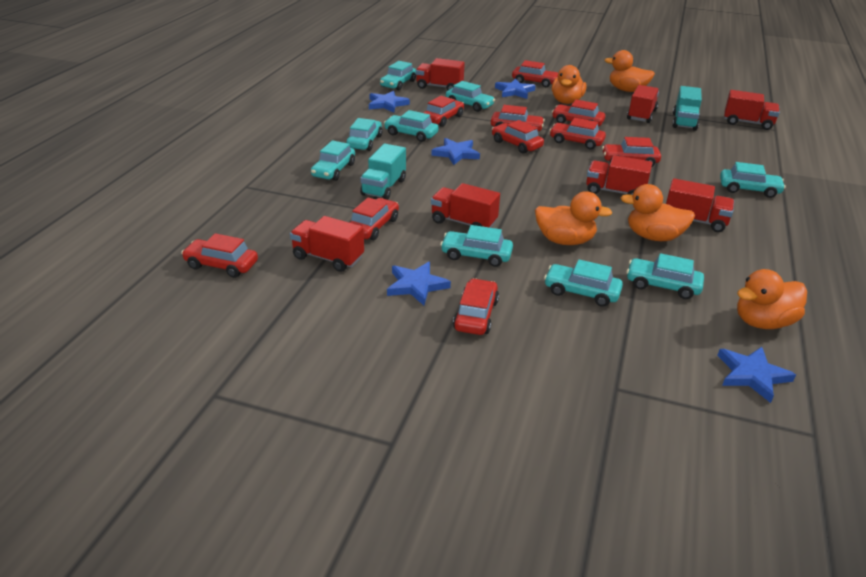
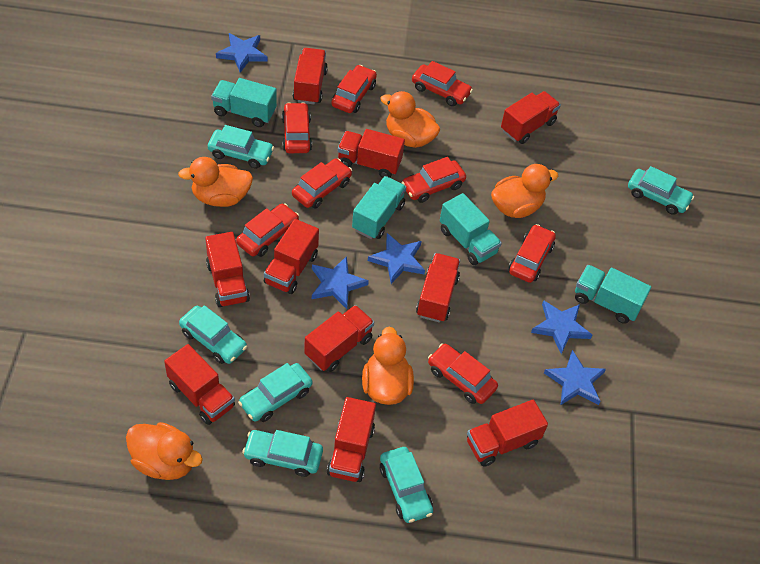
red car: [181,233,258,278] [349,197,399,240] [424,96,464,127] [453,278,499,335] [491,105,545,131] [492,120,544,153] [512,60,558,87] [549,118,606,149] [552,100,605,126] [602,137,661,167] = 10 -> [236,203,299,257] [282,102,312,153] [292,159,352,208] [331,65,377,113] [401,157,466,203] [412,61,473,106] [428,343,498,404] [509,224,556,283] = 8
red truck: [290,216,364,272] [416,58,465,90] [431,183,500,228] [586,155,652,195] [627,85,659,123] [666,178,734,232] [724,90,780,130] = 7 -> [164,344,235,425] [205,232,250,307] [264,219,319,294] [293,48,328,104] [304,305,374,372] [327,397,376,482] [338,129,405,178] [416,253,460,322] [467,400,548,467] [501,91,561,144] = 10
turquoise car: [311,140,355,181] [346,118,382,151] [380,61,416,90] [384,110,439,142] [440,225,513,267] [446,81,495,112] [544,259,623,307] [627,253,704,299] [720,162,786,198] = 9 -> [179,305,247,364] [208,125,274,169] [238,363,313,422] [242,430,323,477] [380,447,433,523] [628,166,694,215] = 6
turquoise truck: [360,144,406,200] [672,86,702,131] = 2 -> [211,78,277,127] [352,176,406,239] [440,193,502,265] [575,265,651,324] = 4

